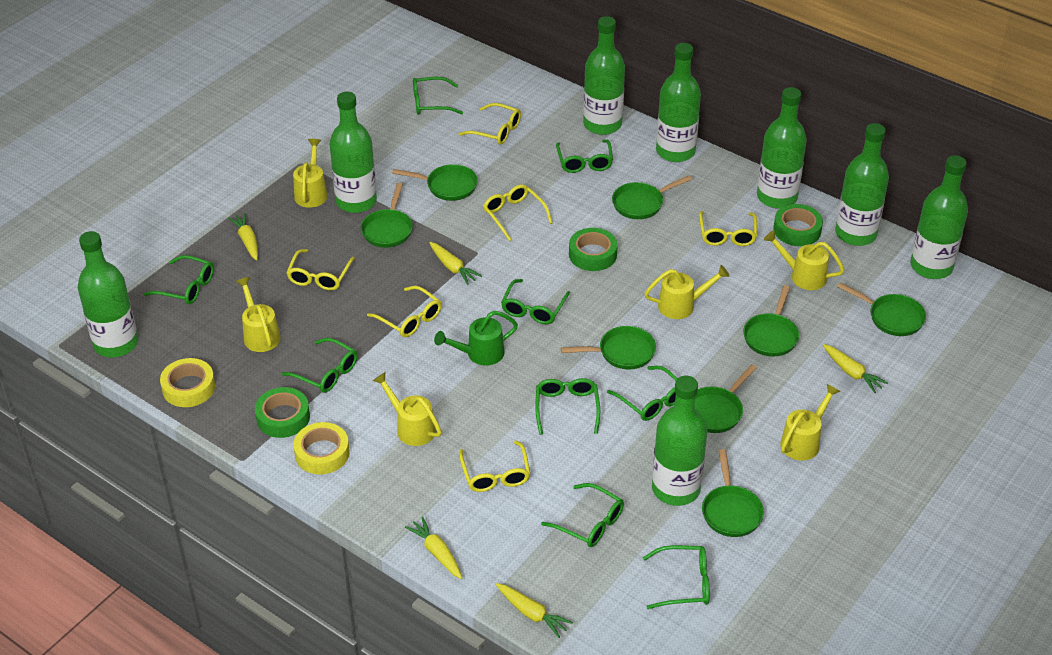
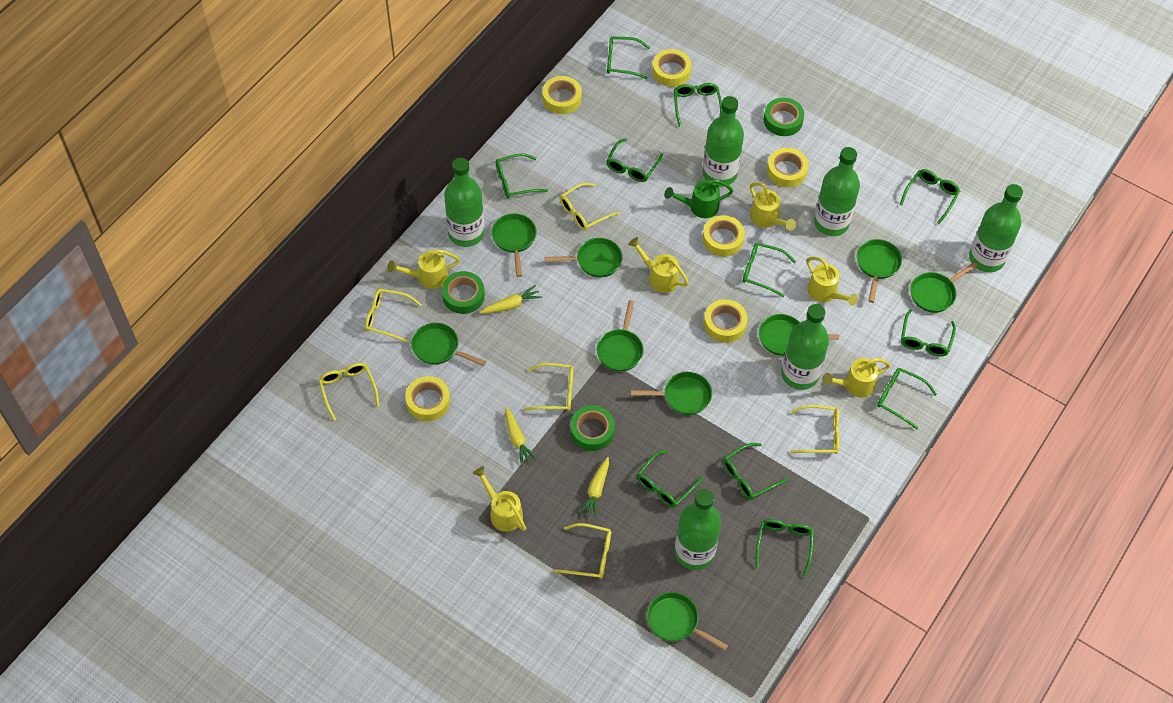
green bottle: [78,231,138,358] [330,91,377,213] [583,16,625,135] [652,376,707,506] [656,43,701,162] [757,87,807,209] [835,123,889,246] [910,155,968,279] = 8 -> [444,158,484,247] [675,489,721,570] [702,96,744,186] [781,304,829,390] [814,147,860,236] [969,184,1023,272] = 6
green glasses: [144,255,214,304] [281,338,358,393] [413,77,463,115] [501,279,570,324] [535,378,600,435] [541,483,624,547] [556,140,613,173] [607,366,678,421] [643,545,710,609] = 9 -> [496,153,548,198] [606,138,663,182] [607,36,650,79] [637,450,703,508] [674,83,722,127] [723,443,788,500] [743,243,796,297] [756,519,814,577] [877,368,937,429] [900,169,960,224] [901,310,956,357] = 11
green pan: [361,183,413,248] [392,164,478,201] [561,326,656,370] [612,175,692,219] [695,364,757,433] [702,449,764,537] [743,285,799,357] [837,283,926,336] = 8 -> [411,323,486,366] [491,214,537,277] [545,238,623,277] [597,300,644,372] [631,372,712,415] [647,592,728,651] [759,314,839,356] [857,239,902,303] [910,262,978,313] = 9
yellow carrot: [228,213,258,260] [405,516,462,579] [429,242,482,285] [496,583,573,638] [823,344,888,393] = 5 -> [480,285,542,313] [505,407,537,466] [580,457,609,518] = 3
yellow tape: [160,358,215,407] [294,422,350,474] = 2 -> [405,376,450,421] [543,76,582,114] [652,49,692,87] [702,215,745,257] [704,299,748,343] [767,148,808,187] = 6

